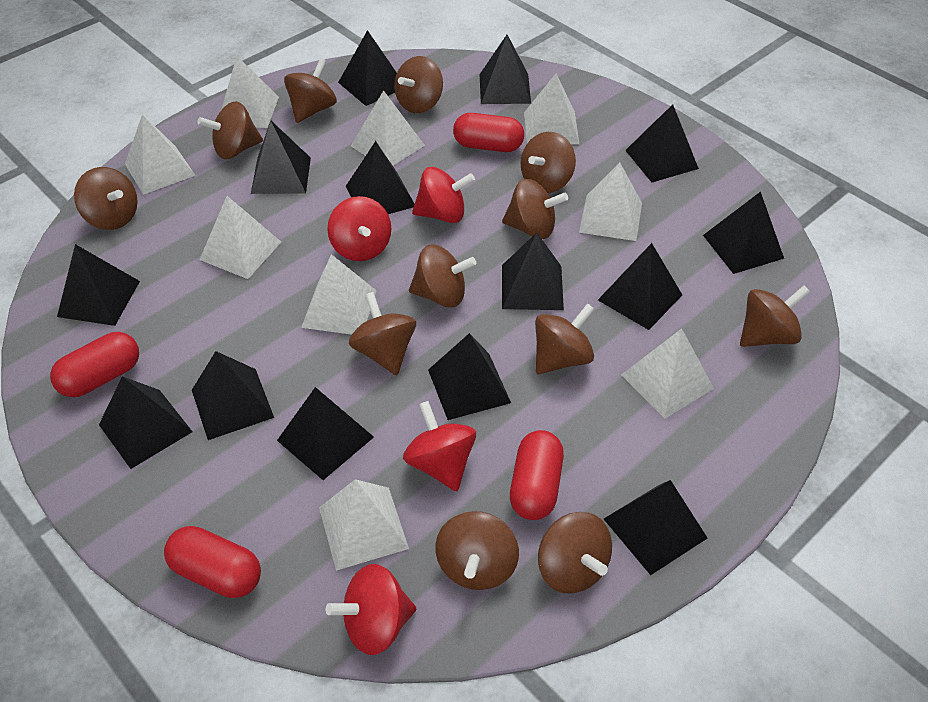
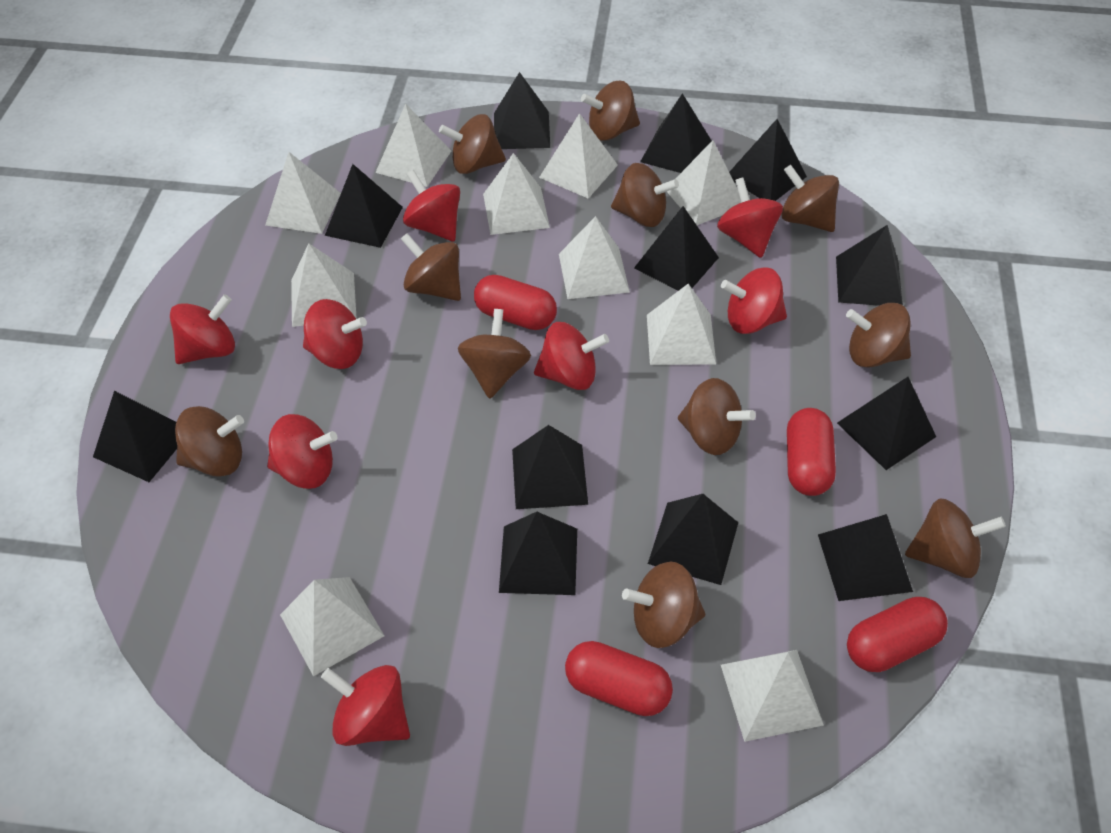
black pyramid: [57,244,140,326] [99,376,193,469] [192,351,274,440] [251,120,311,194] [277,387,374,480] [338,30,397,106] [346,141,414,214] [428,333,511,420] [479,35,531,104] [502,232,564,310] [598,243,682,330] [604,480,707,575] [625,104,699,182] [703,192,784,274] = 14 -> [93,391,177,482] [325,164,403,248] [494,72,550,149] [499,512,577,595] [512,425,588,509] [634,206,719,291] [640,93,712,173] [648,494,738,585] [729,119,807,201] [818,514,913,601] [836,225,903,306] [837,377,936,470] = 12
brown spinning top: [74,167,138,230] [197,102,263,159] [284,58,337,123] [349,292,416,375] [394,56,443,113] [409,244,476,308] [435,511,519,590] [502,179,568,239] [521,132,576,193] [535,303,594,374] [538,512,612,593] [740,286,810,347] = 12 -> [175,406,244,477] [401,233,461,301] [439,114,506,174] [458,309,531,399] [581,81,640,141] [611,163,679,227] [622,562,705,648] [678,378,756,455] [781,165,839,232] [846,303,911,368] [905,498,1006,578] = 11
red spinning top: [326,564,416,655] [327,196,391,261] [403,401,476,491] [412,167,475,223] = 4 -> [170,294,235,364] [267,414,337,489] [303,299,367,369] [321,665,410,746] [403,170,460,241] [534,322,609,390] [717,178,783,258] [721,267,787,334] = 8
white pyramid: [125,114,195,195] [199,196,281,279] [221,56,279,128] [301,254,377,335] [319,479,409,571] [351,90,425,166] [524,73,579,144] [579,162,642,241] [621,328,714,419] = 9 -> [265,152,341,234] [280,577,384,676] [291,243,357,327] [375,104,451,187] [483,153,550,235] [539,113,618,198] [559,216,630,299] [647,284,716,365] [667,140,741,225] [721,650,824,742] = 10

